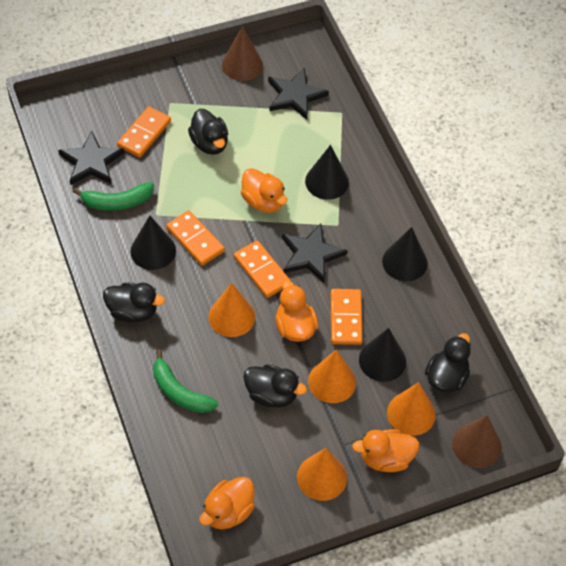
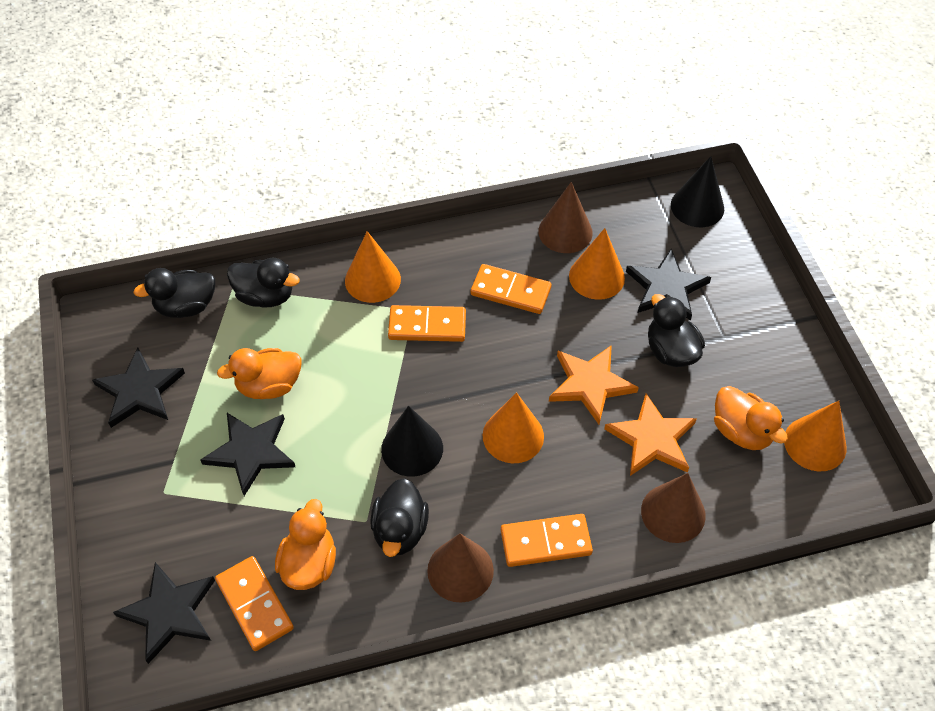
black cone: [130,216,176,270] [305,145,349,200] [359,328,406,382] [382,227,428,281] = 4 -> [381,406,443,477] [671,156,724,227] = 2
black star: [58,131,125,185] [268,67,329,120] [282,223,348,283] = 3 -> [92,348,185,428] [113,562,215,664] [200,413,295,496] [626,249,711,321] = 4
brown cone: [222,26,263,81] [452,415,502,468] = 2 -> [427,533,494,603] [538,182,593,253] [641,473,706,543] = 3
green banana: [73,182,154,211] [153,349,218,413] = 2 -> none = 0
orange duck: [199,477,255,530] [241,168,287,213] [275,281,318,342] [352,429,420,472] = 4 -> [217,348,301,399] [275,499,336,590] [714,386,788,450] = 3
orange star: none = 0 -> [549,345,639,424] [604,394,697,476] = 2

